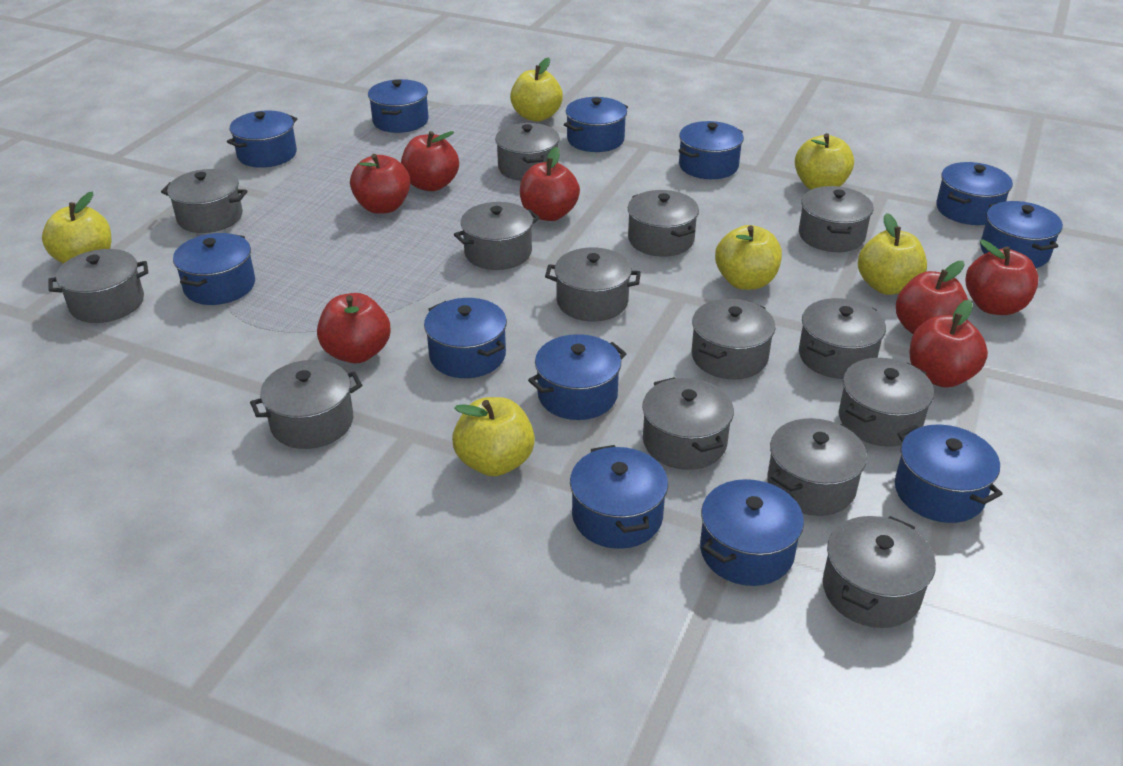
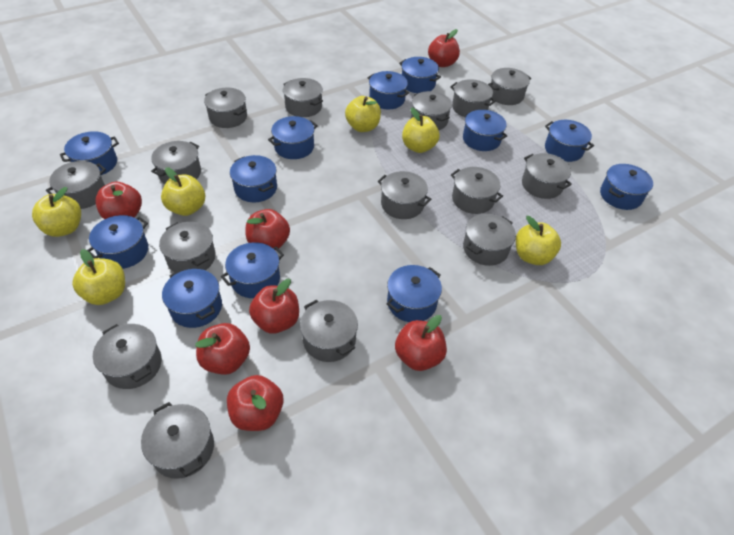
grey pot: [48,249,148,323] [161,169,247,233] [250,360,362,449] [454,202,540,270] [495,123,560,181] [545,247,641,321] [627,190,699,257] [642,377,734,470] [691,299,775,379] [767,418,867,516] [799,186,874,252] [799,298,886,379] [823,516,936,628] [839,358,934,447] = 14 -> [46,161,106,209] [93,324,162,389] [141,402,214,479] [151,141,201,184] [159,222,216,272] [204,88,247,128] [283,78,323,117] [300,300,358,362] [378,171,431,219] [411,91,452,130] [450,79,496,117] [451,167,503,214] [463,214,516,266] [488,68,531,105] [522,153,572,199] = 15

